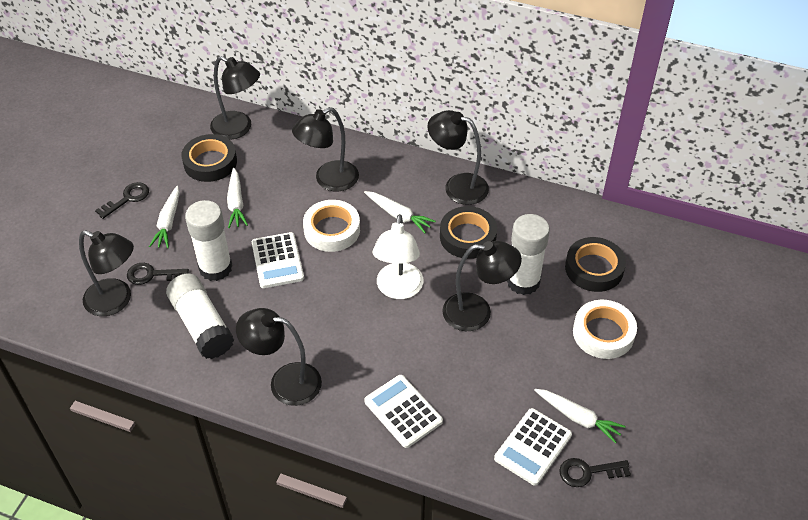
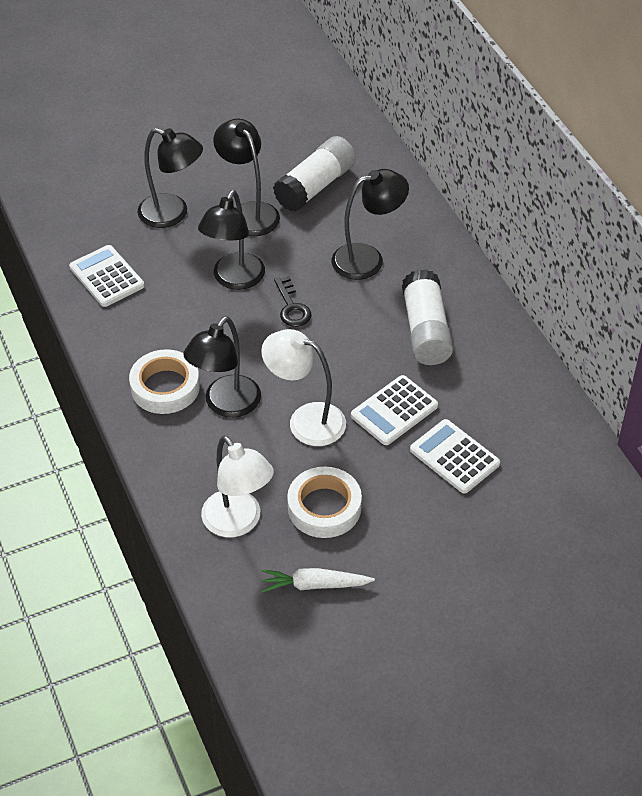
black key: [95,182,149,219] [127,263,189,285] [559,458,631,487] = 3 -> [274,276,311,327] = 1
black lamp: [79,230,134,316] [210,56,260,140] [236,308,322,406] [292,107,359,192] [427,110,489,205] [442,241,522,331] = 6 -> [137,128,203,228] [183,316,261,418] [198,190,265,290] [213,119,280,236] [331,169,409,280] = 5
black tape: [181,134,237,182] [440,206,497,259] [565,237,626,292] = 3 -> none = 0
white carrot: [149,186,180,248] [227,168,248,228] [364,191,436,233] [534,389,625,444] = 4 -> [262,568,375,592] = 1
white glue stick: [166,273,234,359] [185,200,233,281] [507,214,550,295] = 3 -> [273,136,356,212] [402,269,453,365] = 2
white lamp: [373,214,423,299] = 1 -> [201,436,274,537] [261,329,346,446] = 2

